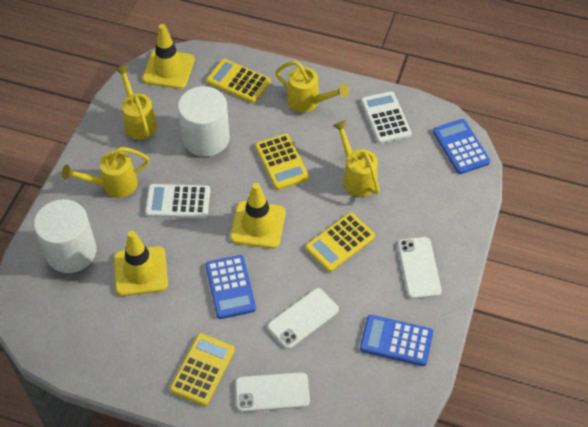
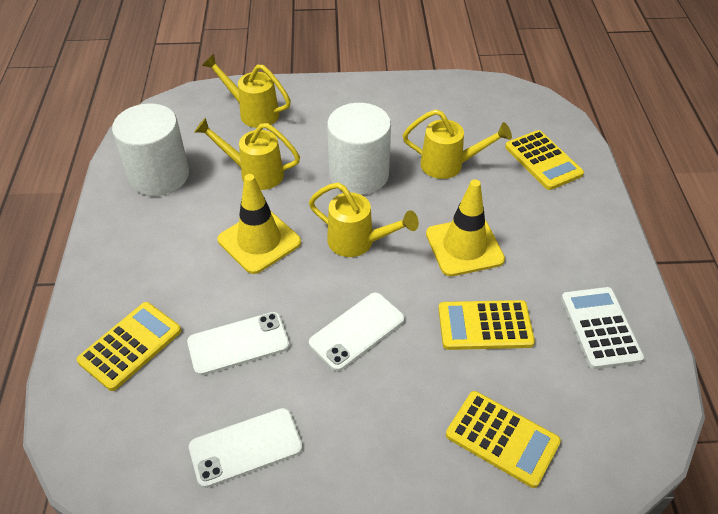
blue calculator: [205,255,256,319] [360,315,433,366] [433,119,490,174] = 3 -> none = 0
white calculator: [145,184,210,219] [361,91,412,144] = 2 -> [561,287,644,369] = 1
yellow traffic cone: [114,231,168,296] [142,24,195,89] [230,183,286,248] = 3 -> [217,174,301,274] [426,179,505,276] = 2

